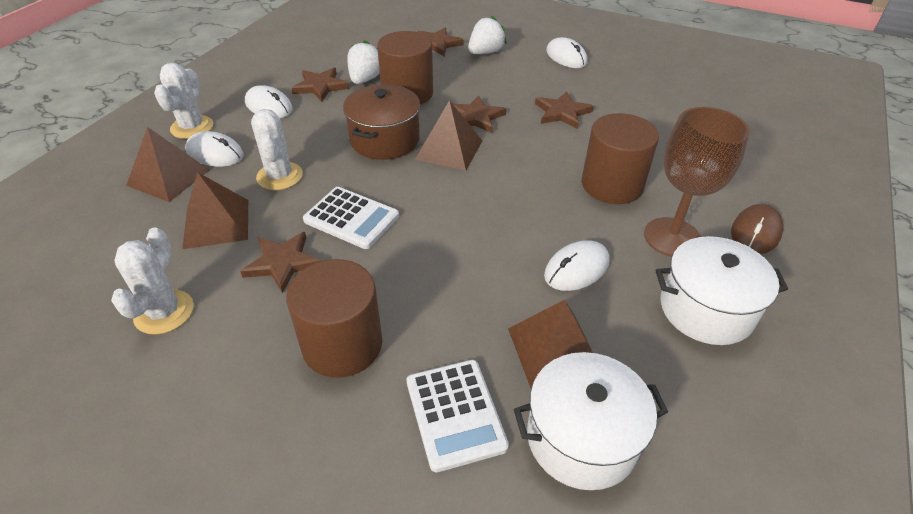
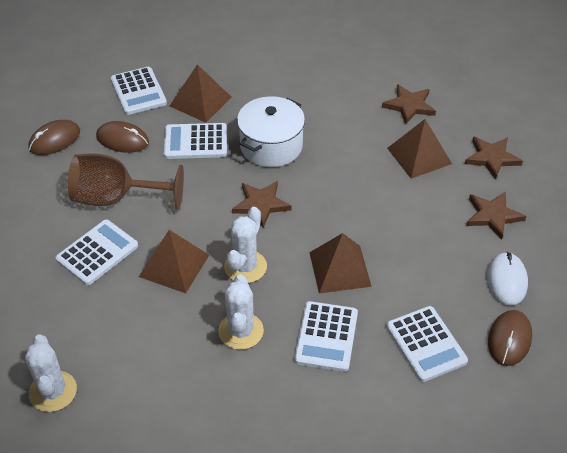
brown cylinder: [286,259,383,378] [377,31,433,105] [582,113,659,204] = 3 -> none = 0
brown mouse: [731,204,783,255] = 1 -> [28,120,80,155] [96,121,149,153] [488,310,532,366] = 3
brown pot: [343,84,420,160] = 1 -> none = 0
brown star: [240,232,321,293] [291,68,349,102] [417,27,463,56] [453,95,506,133] [535,91,594,129] = 5 -> [232,181,292,227] [382,84,436,124] [465,136,523,180] [467,192,526,240] = 4
white calculator: [303,187,399,249] [407,360,509,472] = 2 -> [56,220,138,285] [111,67,167,115] [164,123,227,159] [294,301,358,372] [386,306,468,382] = 5
white mouse: [185,131,244,167] [245,85,293,118] [544,240,610,291] [546,37,588,68] = 4 -> [487,252,528,306] = 1
white pot: [514,352,668,490] [656,236,788,345] = 2 -> [237,96,305,167] = 1
white strawberry: [347,40,380,84] [468,16,507,54] = 2 -> none = 0

